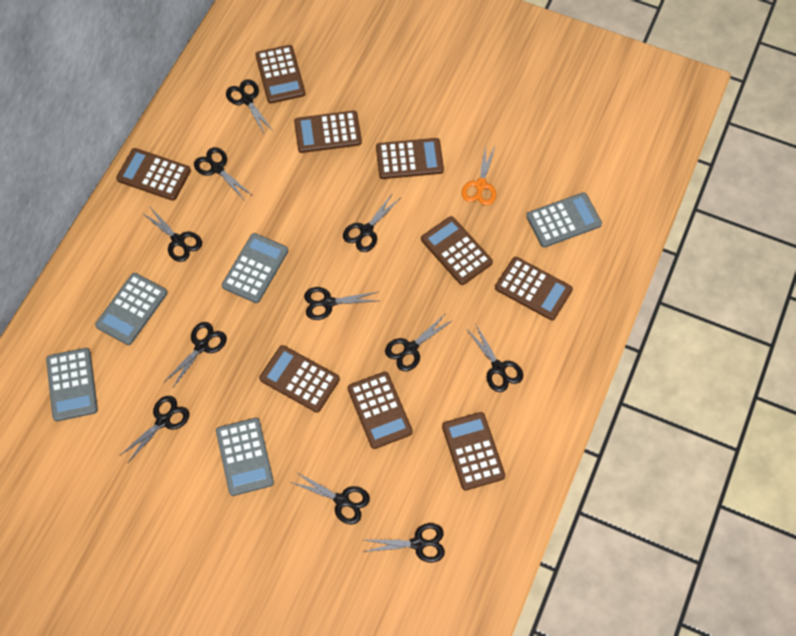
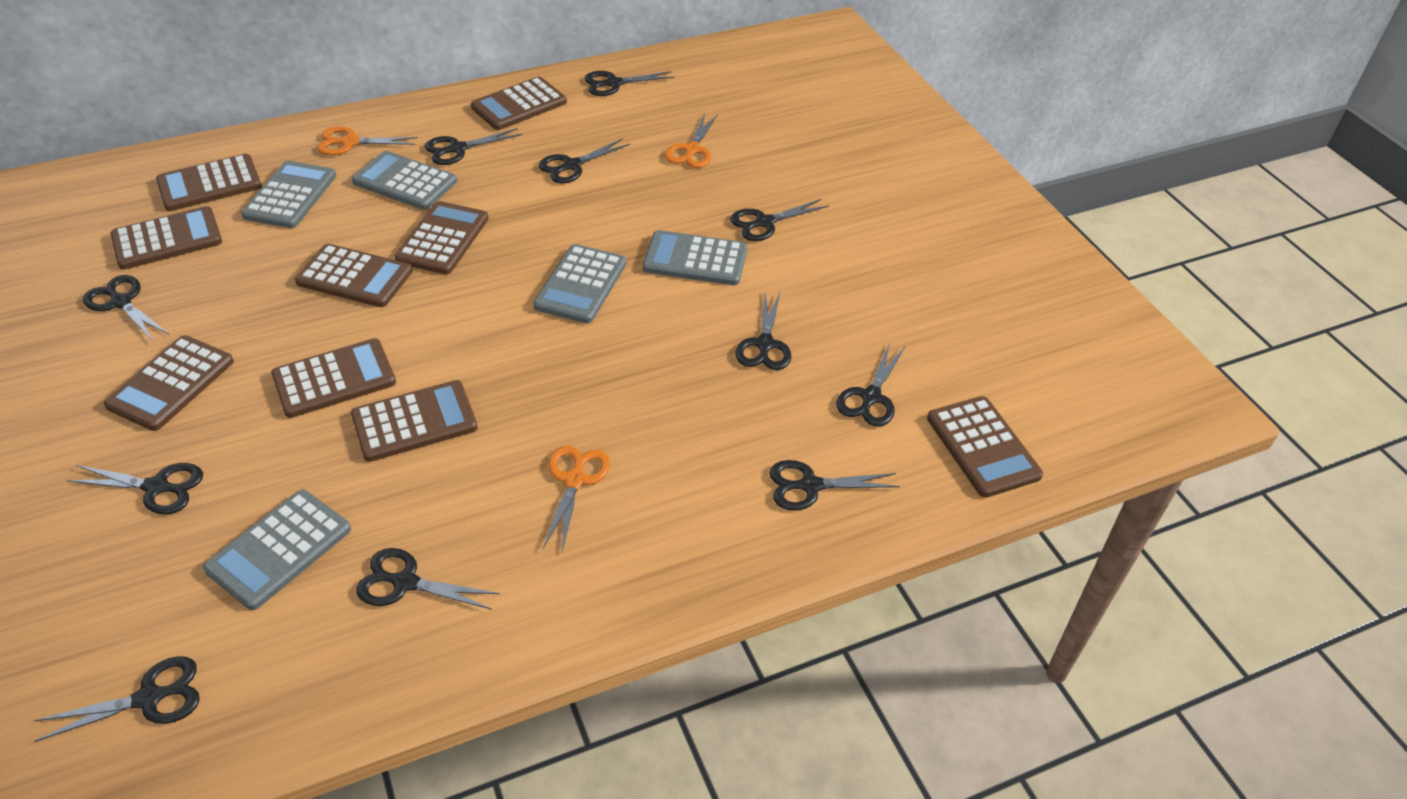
orange scissors: [462,144,496,205] = 1 -> [317,126,418,155] [543,445,610,551] [665,114,718,168] = 3

